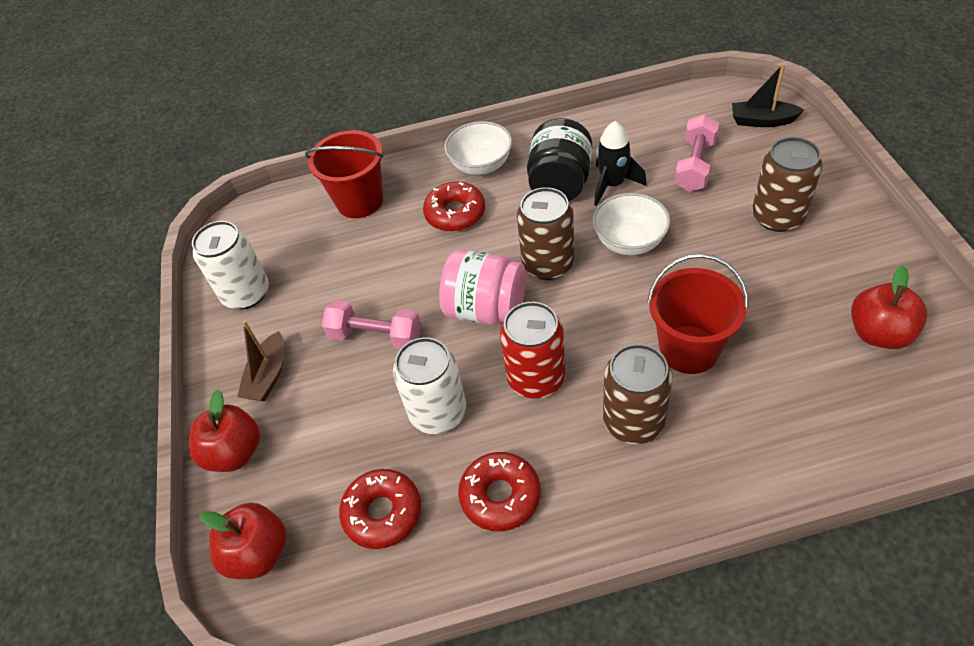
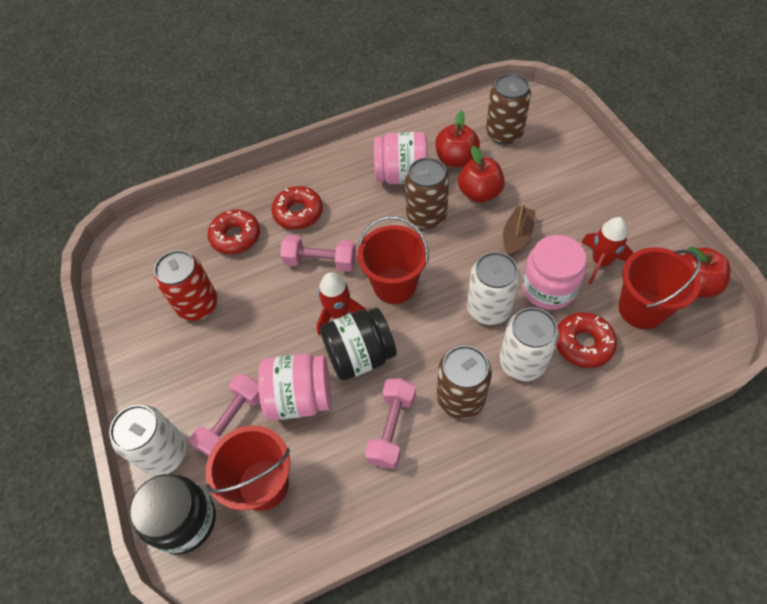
black boat: [732,63,804,127] = 1 -> none = 0
black jar: [527,118,592,201] = 1 -> [130,474,216,555] [320,308,397,381] = 2
black rocket: [594,121,647,206] = 1 -> none = 0
pink dumbbell: [322,300,421,349] [674,114,719,192] = 2 -> [190,373,260,457] [280,235,356,272] [365,379,416,469] = 3
pink jar: [439,250,526,325] = 1 -> [258,354,331,420] [374,132,428,184] [522,235,586,310] = 3
red bucket: [305,130,384,218] [647,254,748,374] = 2 -> [206,425,290,511] [358,216,429,304] [618,247,701,329] = 3
red rocket: none = 0 -> [317,272,366,335] [582,217,633,284] = 2
white bowl: [444,121,512,175] [592,193,670,255] = 2 -> none = 0
white can: [192,221,269,309] [393,337,466,434] = 2 -> [109,405,187,476] [467,252,520,325] [499,307,559,381] = 3

